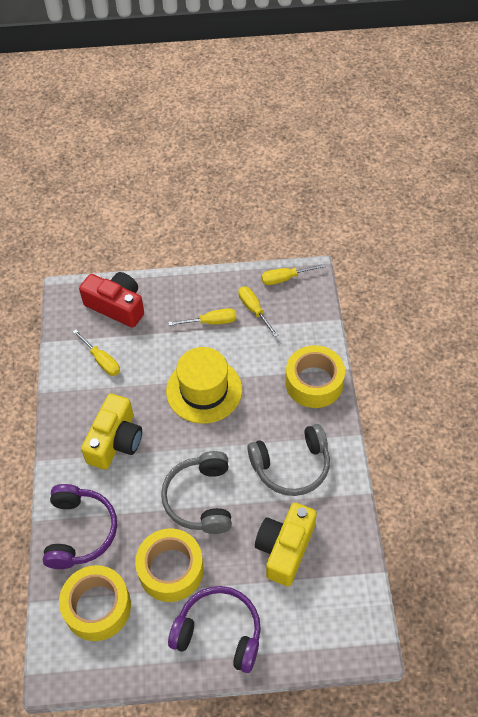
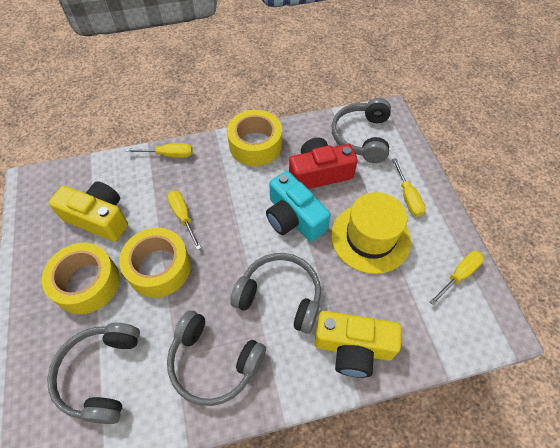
grey headphones: [161,451,232,534] [247,424,330,496] = 2 -> [47,323,140,424] [167,310,266,406] [230,253,321,334] [332,98,391,163] = 4
purple headphones: [43,484,117,569] [168,586,261,673] = 2 -> none = 0
turquoise camera: none = 0 -> [266,171,331,242] = 1

